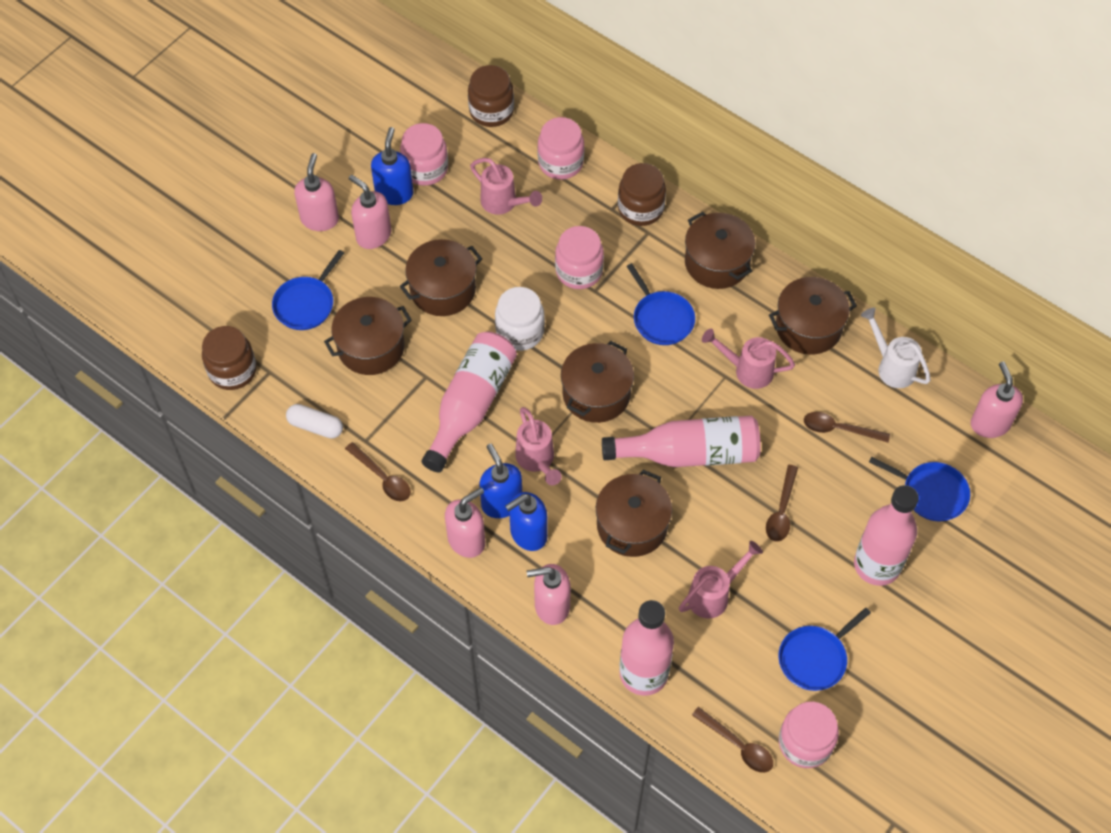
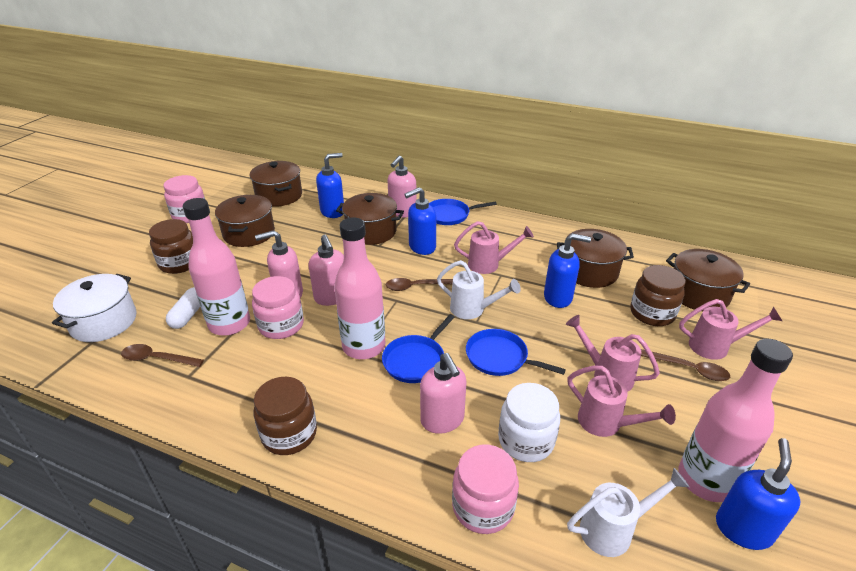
blue pan: [272,250,344,330] [626,263,695,345] [779,607,871,691] [869,456,970,521] = 4 -> [382,314,455,383] [429,199,497,225] [466,329,566,376] = 3
blue soap dispenser: [371,127,413,205] [479,444,522,518] [505,492,548,551] = 3 -> [316,153,344,218] [404,187,436,255] [544,233,591,308] [716,438,801,550] = 4
brown pot: [324,297,412,375] [400,239,482,316] [561,341,634,423] [596,470,672,557] [685,212,755,289] [769,277,857,355] = 6 -> [215,195,275,247] [250,161,302,207] [336,193,404,245] [557,229,634,288] [666,249,750,311] = 5
brown spoon: [345,442,411,502] [692,707,773,773] [766,465,798,542] [804,412,890,443] = 4 -> [121,344,204,367] [386,278,453,291] [641,349,730,381] = 3
pink bottle: [422,332,517,472] [602,416,760,467] [619,600,674,696] [854,485,919,586] = 4 -> [183,198,250,336] [334,217,385,359] [678,339,793,502] = 3
pink jar: [400,123,448,186] [537,117,584,180] [555,226,604,289] [779,702,839,768] = 4 -> [164,175,205,223] [252,276,304,339] [452,445,519,534] = 3
pink soap dispenser: [294,153,339,231] [349,175,392,249] [445,487,485,558] [527,564,571,625] [971,362,1023,438] = 5 -> [255,230,303,298] [308,235,344,306] [387,156,417,218] [420,353,467,434] = 4
white pot: none = 0 -> [52,274,137,342] = 1
white watering can: [861,308,931,388] = 1 -> [437,260,521,319] [567,468,689,557] = 2

